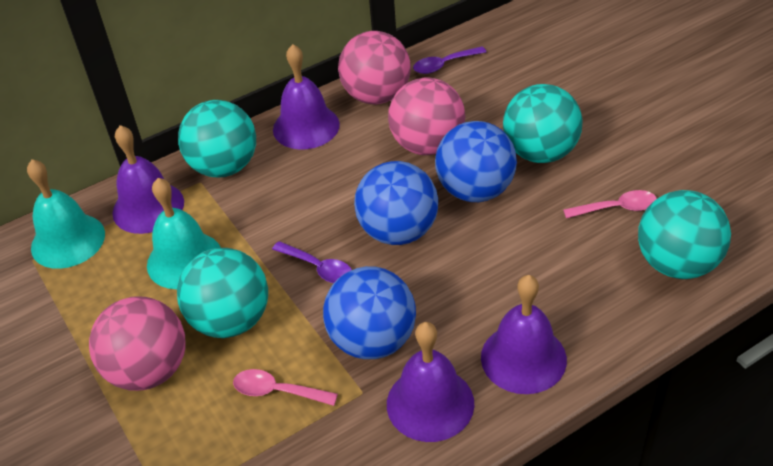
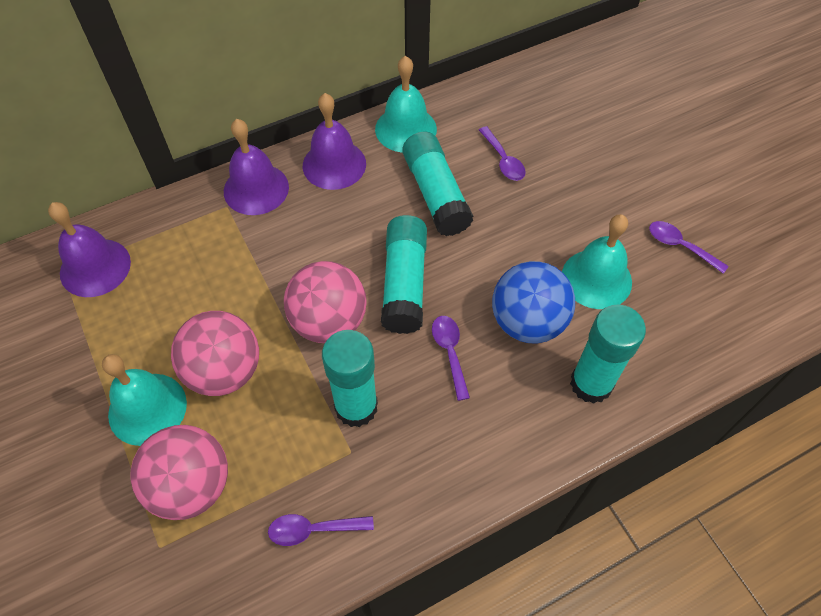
blue ball: [323,266,416,359] [354,161,438,245] [435,121,517,202] = 3 -> [492,261,575,343] = 1
pink spoon: [233,369,338,406] [563,190,657,218] = 2 -> none = 0
purple bell: [112,125,184,234] [273,44,340,150] [387,322,474,442] [481,275,567,394] = 4 -> [48,202,131,297] [224,119,289,215] [303,93,366,190] = 3
purple spoon: [272,241,352,283] [413,47,486,74] = 2 -> [268,514,374,546] [432,316,470,401] [479,126,526,181] [649,221,728,274] = 4
turquoise ball: [177,248,268,338] [178,100,256,177] [503,84,583,163] [638,190,731,279] = 4 -> none = 0
turquoise bell: [27,159,105,269] [147,178,221,289] = 2 -> [102,354,187,446] [375,56,437,152] [562,214,632,309] = 3
turquoise glue stick: none = 0 -> [322,330,378,427] [381,215,427,334] [402,131,473,236] [570,305,646,404] = 4

